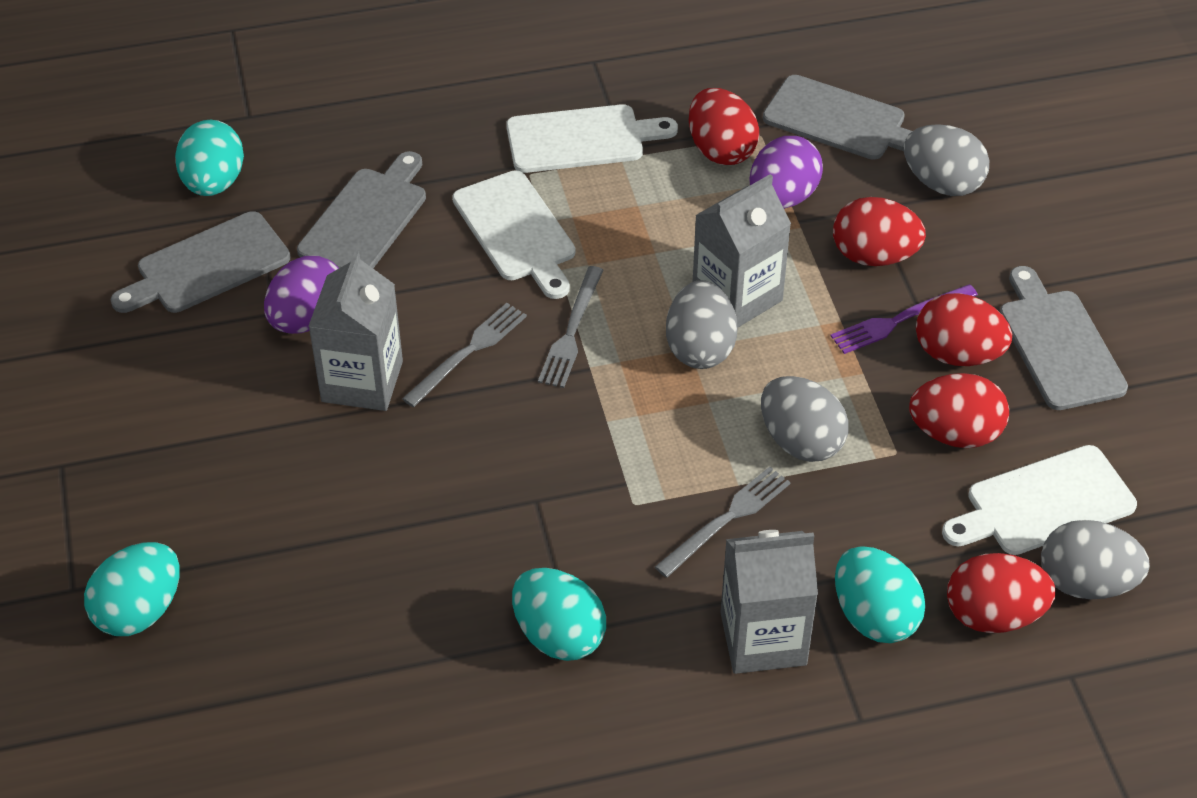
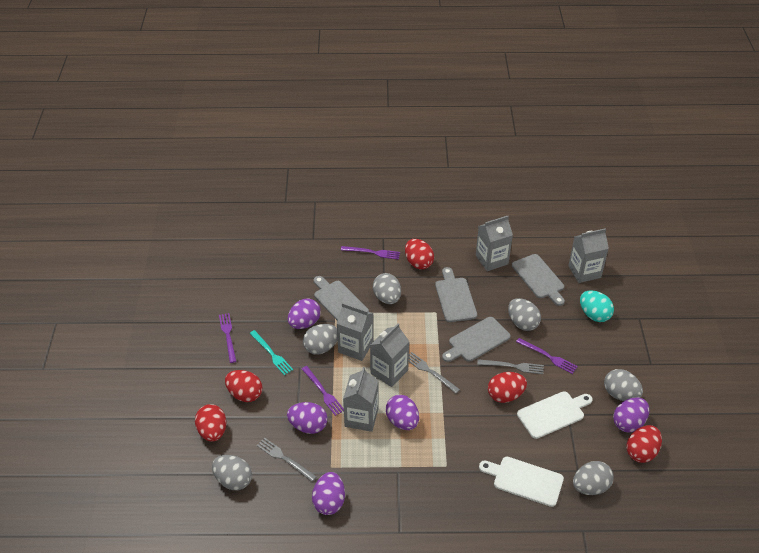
grey carton: [308,250,403,411] [693,174,791,328] [720,530,818,674] = 3 -> [336,302,373,361] [343,367,379,432] [370,324,410,387] [476,216,513,271] [568,228,609,283] = 5
grey egg: [666,280,737,369] [761,376,848,462] [904,124,989,196] [1041,520,1150,599] = 4 -> [212,455,252,490] [303,324,338,355] [373,273,401,304] [508,298,541,331] [573,461,614,495] [604,369,643,401] = 6
purple egg: [264,255,339,334] [750,136,823,209] = 2 -> [287,402,328,434] [288,299,321,329] [312,472,345,515] [386,395,419,430] [613,397,650,433] = 5
purple fork: [830,284,978,354] = 1 -> [219,313,236,363] [302,366,344,416] [341,246,400,260] [516,338,578,374] = 4
turquoise egg: [84,542,180,636] [175,120,244,196] [512,568,606,661] [835,546,926,643] = 4 -> [580,290,614,322] = 1
turquoise fork: none = 0 -> [250,330,293,375] = 1
white cutting board: [452,170,575,299] [506,104,678,173] [942,445,1137,555] = 3 -> [479,457,564,507] [517,391,593,439] = 2

